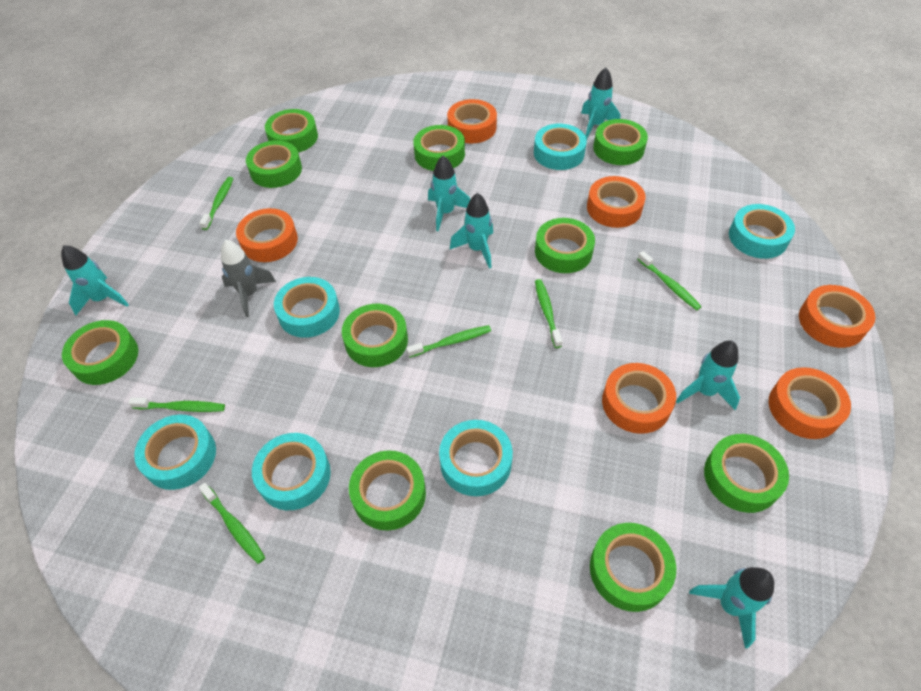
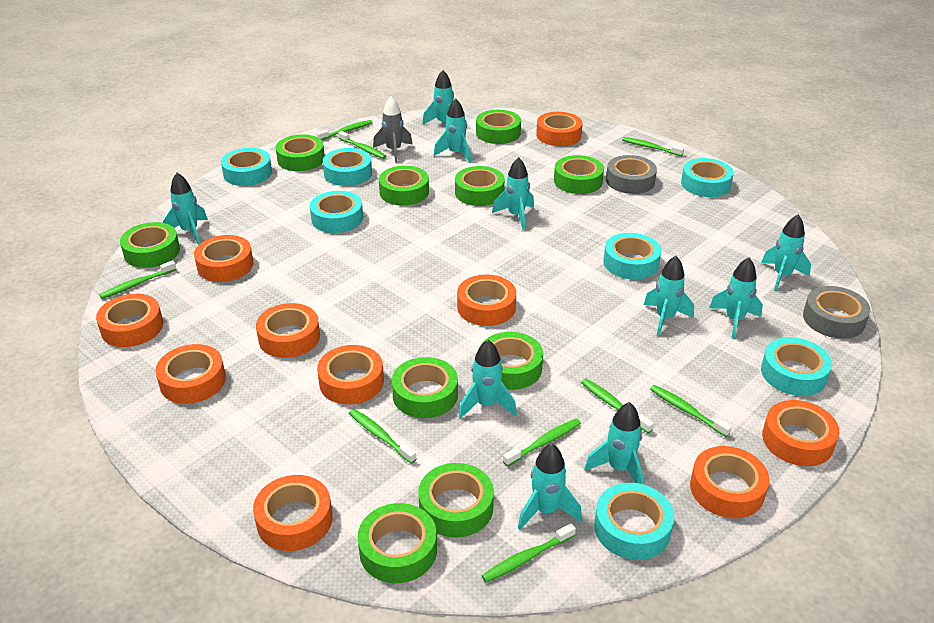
green toothbrush: [128,397,225,412] [198,482,265,564] [199,177,234,230] [406,325,491,358] [535,279,562,348] [637,251,702,310] = 6 -> [99,260,177,299] [317,120,373,140] [338,131,386,159] [349,409,416,464] [481,523,576,582] [503,419,581,467] [581,379,654,433] [622,137,684,156] [650,385,732,437] = 9
grey tape: none = 0 -> [606,155,657,194] [803,286,870,339] = 2
orange tape: [236,208,298,262] [447,99,497,143] [587,176,646,228] [602,363,676,434] [769,367,851,439] [799,285,875,348] = 6 -> [96,294,163,347] [155,344,226,404] [194,235,253,282] [253,475,333,551] [256,303,320,358] [317,345,384,405] [457,275,516,326] [536,112,583,146] [690,446,770,518] [762,400,839,466] = 10
turquoise rocket: [61,245,129,315] [428,156,470,231] [450,193,493,269] [581,68,620,139] [676,340,740,410] [689,567,774,649] = 6 -> [163,173,208,245] [422,70,454,125] [434,98,471,163] [459,340,517,418] [492,157,534,230] [518,443,582,530] [584,402,644,484] [644,256,694,336] [709,257,763,339] [761,215,811,291] = 10
turquoise tape: [134,415,216,490] [252,433,331,510] [274,277,340,338] [439,420,513,496] [534,124,587,170] [729,204,795,259] = 6 -> [221,148,272,186] [310,191,363,233] [323,148,372,186] [594,483,674,560] [604,233,661,280] [681,158,734,197] [761,337,832,396] = 7

